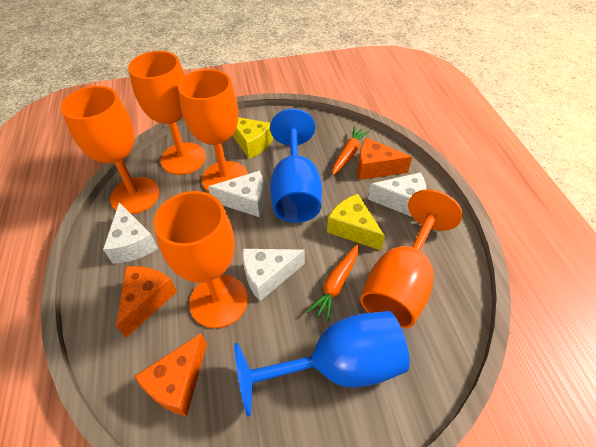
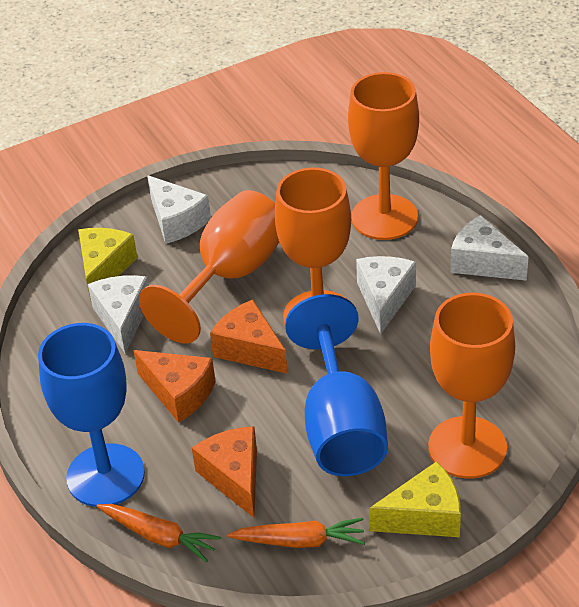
orange goblet: [61,86,159,214] [128,51,206,175] [153,191,248,328] [178,69,248,192] [360,189,463,328] = 5 -> [139,190,279,344] [275,168,351,324] [348,72,419,240] [428,293,515,479] = 4

